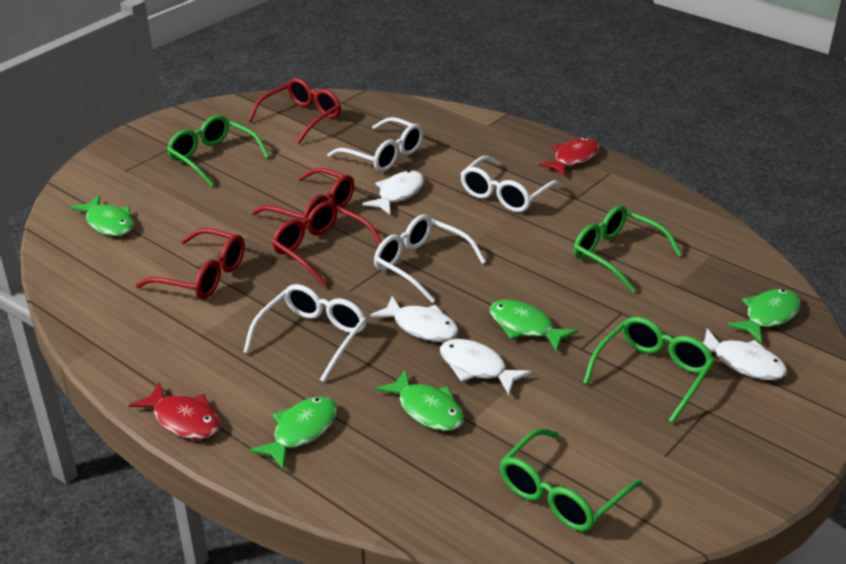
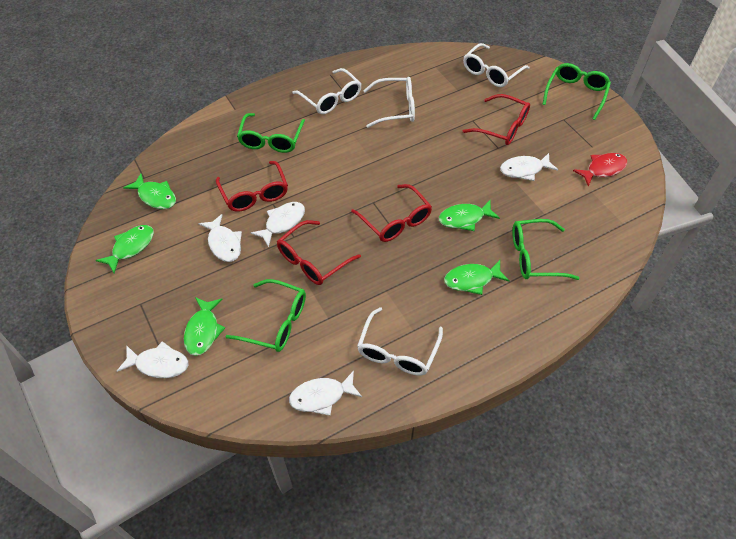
red fish: [129,382,220,439] [539,137,599,177] = 2 -> [573,153,627,186] = 1
white fish: [362,170,424,214] [370,296,459,342] [440,339,532,395] [702,329,787,380] = 4 -> [117,341,189,378] [198,214,242,262] [251,202,305,247] [289,371,362,416] [500,153,558,181] = 5

